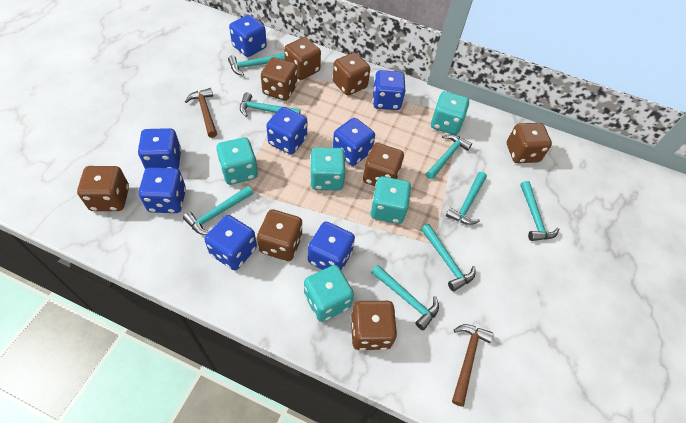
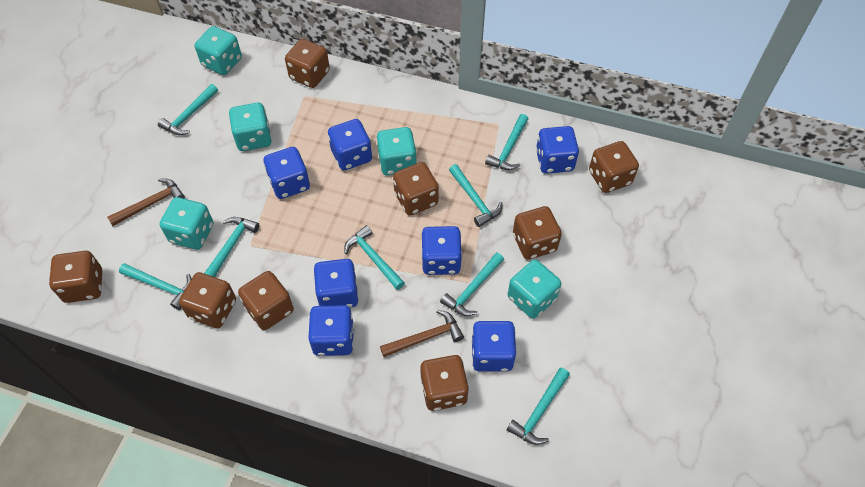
blue dice: [138,128,181,169] [139,167,186,213] [205,215,257,270] [229,15,267,57] [266,107,307,154] [308,222,355,271] [333,118,375,166] [373,70,406,110] = 8 -> [264,147,310,199] [308,305,354,356] [314,259,359,308] [328,119,372,170] [421,226,462,275] [471,321,516,371] [536,126,579,174] = 7

